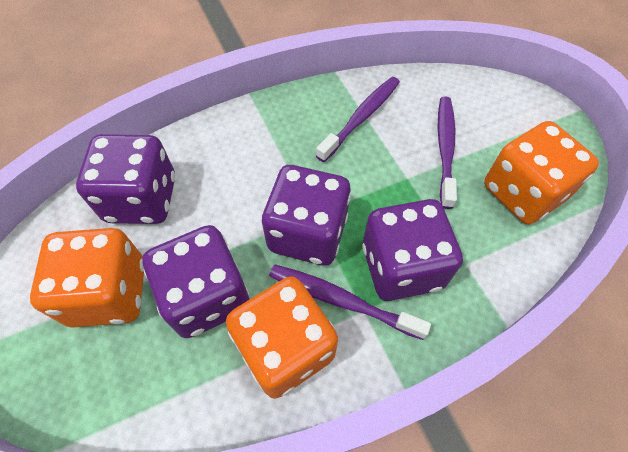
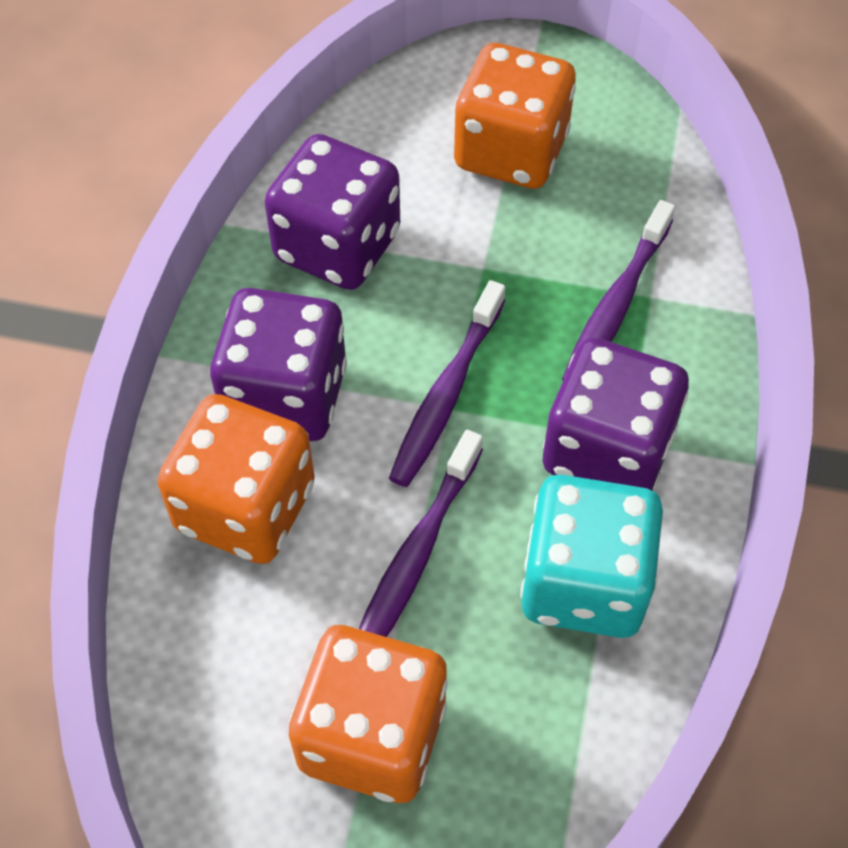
purple dice: [76,134,175,224] [143,225,250,338] [262,165,351,266] [362,199,463,301] = 4 -> [210,288,347,441] [265,134,400,290] [542,338,689,491] = 3
turquoise dice: none = 0 -> [520,475,663,638] = 1

